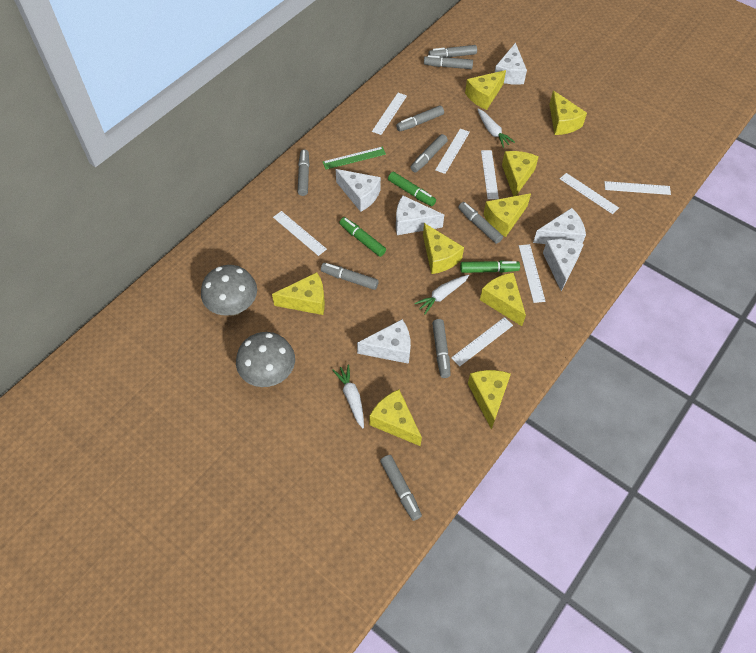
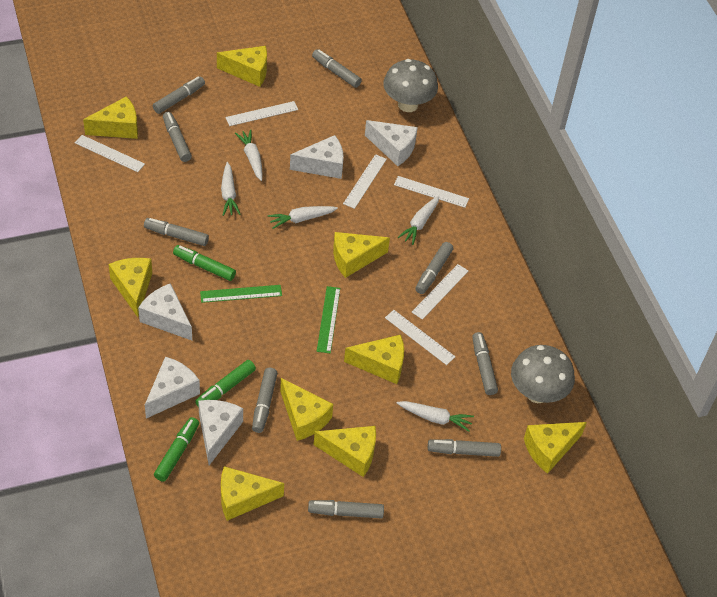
green ruler: [323,147,386,169] = 1 -> [200,285,282,303] [317,286,340,354] = 2
white carrot: [332,364,364,428] [414,275,469,314] [477,109,515,148] = 3 -> [221,162,241,216] [235,129,263,181] [268,206,338,229] [397,401,474,432] [398,196,439,245] = 5
white cheese: [336,169,381,212] [357,319,411,364] [396,196,444,235] [495,43,527,85] [533,208,586,244] [543,239,584,291] = 6 -> [138,283,192,341] [145,357,200,418] [198,400,243,465] [290,135,344,179] [365,120,418,166] = 5
white ruler: [273,211,327,256] [372,93,407,135] [435,128,470,174] [451,317,513,367] [481,150,499,199] [519,244,546,303] [560,173,619,214] [604,181,671,195] = 8 -> [75,135,145,172] [225,101,298,126] [343,154,387,209] [385,310,455,365] [394,176,469,208] [412,264,468,320] = 6

